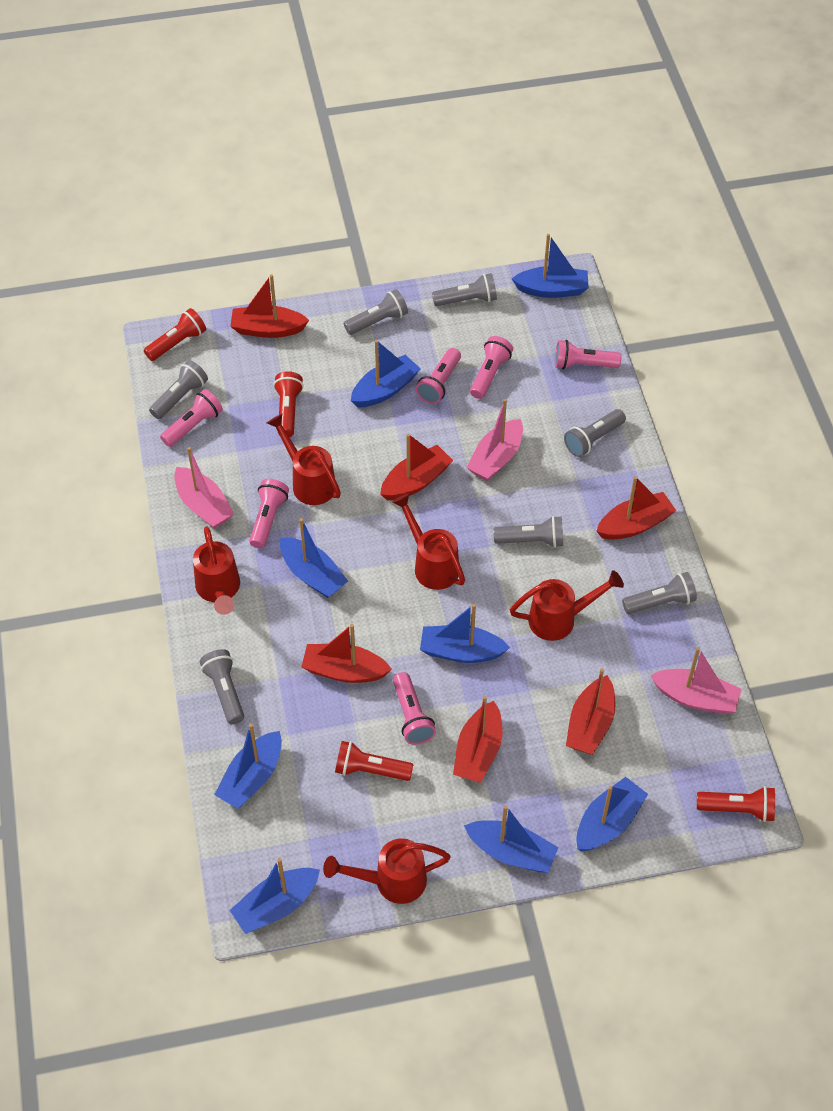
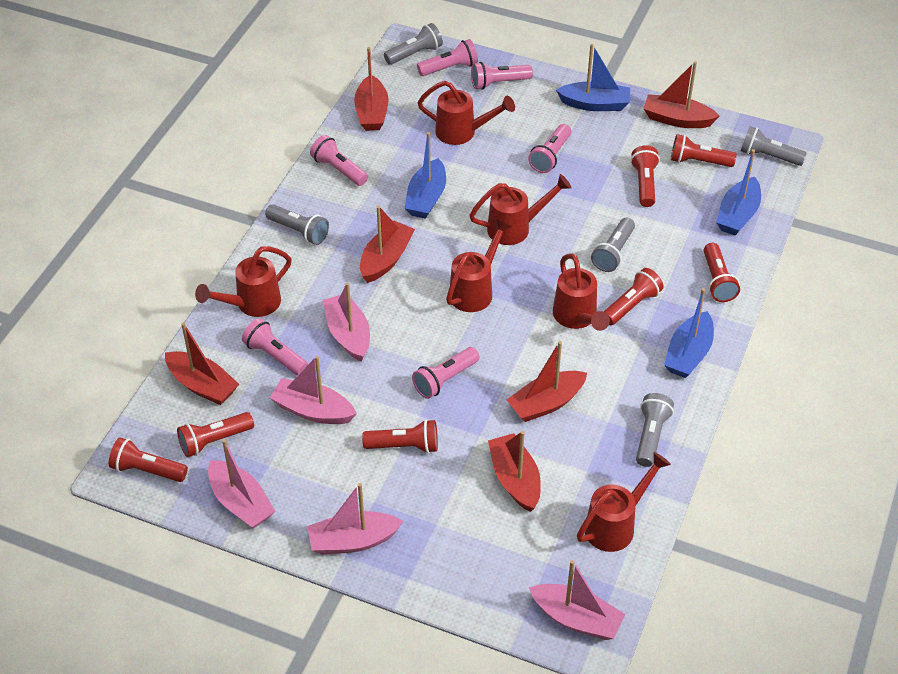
blue boat: [214,724,282,809] [229,858,320,934] [280,518,348,598] [351,340,420,408] [420,604,510,663] [464,805,559,873] [512,234,589,298] [576,777,648,851] = 8 -> [405,132,446,219] [556,44,630,111] [664,288,714,378] [716,149,761,235] = 4
grey flashlight: [149,360,208,419] [200,649,244,724] [344,289,408,335] [432,273,497,306] [493,516,563,548] [564,409,626,457] [622,572,697,614] = 7 -> [265,204,329,245] [384,23,443,65] [591,218,635,272] [636,393,674,467] [741,126,807,166] = 5
pink boat: [174,447,234,529] [466,399,523,481] [650,647,742,714] = 3 -> [208,439,276,529] [270,356,357,424] [307,483,403,554] [323,283,370,362] [529,560,625,640] = 5
red flashlight: [144,308,206,361] [273,371,304,437] [335,741,413,781] [697,786,775,822] = 4 -> [109,437,188,482] [177,412,254,457] [362,419,438,453] [604,268,664,325] [631,145,660,207] [671,134,737,167] [704,243,740,302] = 7
red watering can: [193,527,240,615] [267,414,341,505] [323,838,451,904] [392,493,465,590] [510,570,624,641] = 5 -> [195,246,292,317] [417,81,515,145] [446,219,512,312] [469,174,572,245] [553,253,610,331] [577,452,671,552] = 6

